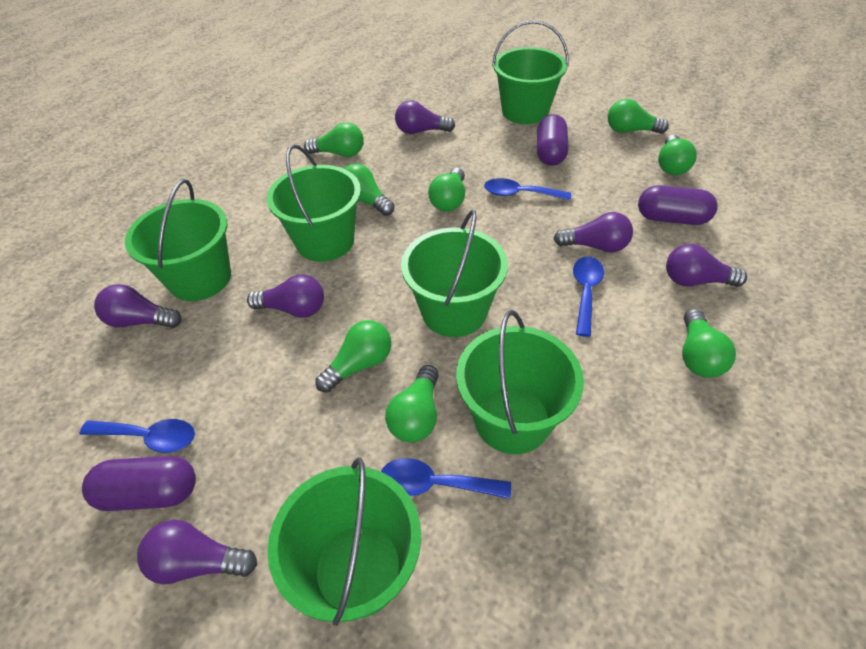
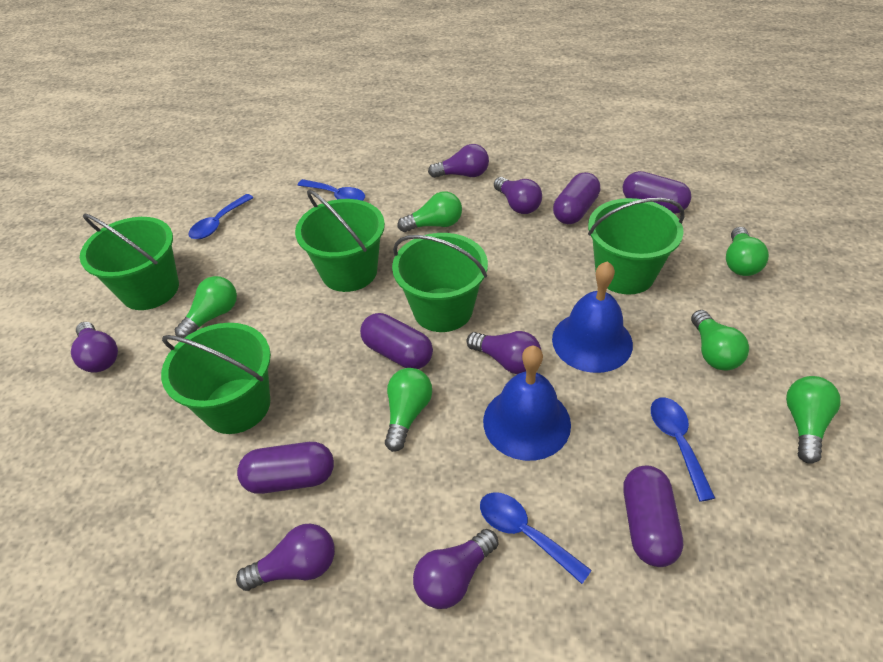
blue bell: none = 0 -> [483,346,571,461] [552,261,633,373] = 2
green bucket: [125,179,231,301] [267,144,361,262] [267,457,421,626] [401,210,508,337] [456,310,584,454] [492,20,568,124] = 6 -> [80,213,179,310] [161,323,271,434] [295,189,385,292] [392,233,488,332] [588,198,685,295] = 5
green light bulb: [304,122,364,157] [315,320,391,393] [343,164,395,216] [385,365,439,442] [428,168,465,212] [608,99,669,134] [658,135,697,175] [682,309,736,378] = 8 -> [175,276,237,338] [385,368,432,452] [397,191,462,232] [691,310,749,370] [726,227,769,276] [786,376,841,464] = 6
purple capsule: [82,456,196,511] [537,114,568,166] [638,185,718,225] = 3 -> [237,442,334,494] [360,313,433,369] [553,172,600,224] [623,171,691,214] [624,466,683,567] = 5

